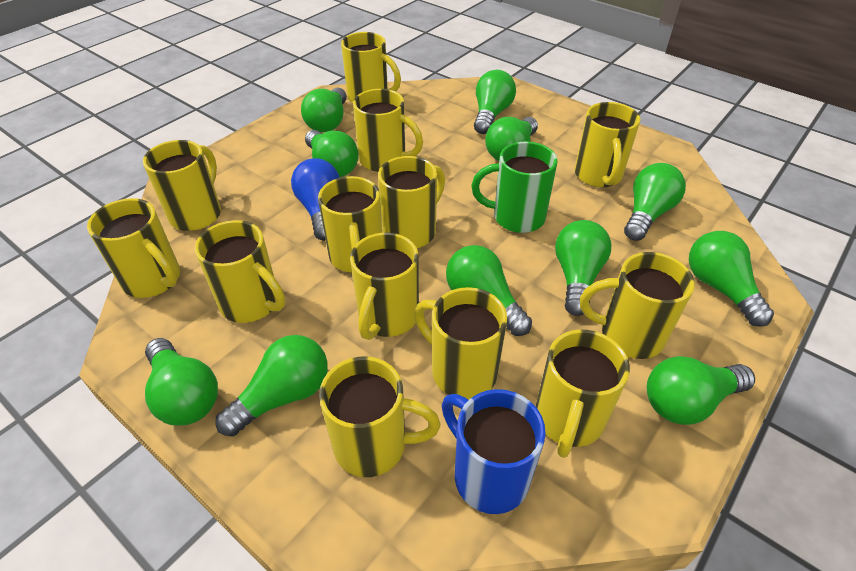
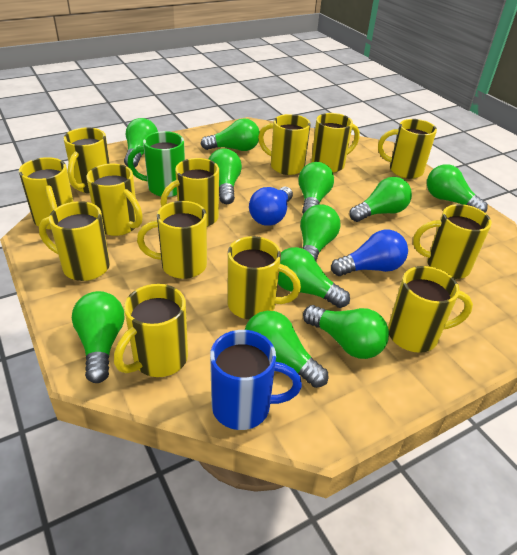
blue light bulb: [291,158,339,241] = 1 -> [249,186,293,226] [331,230,408,276] = 2

